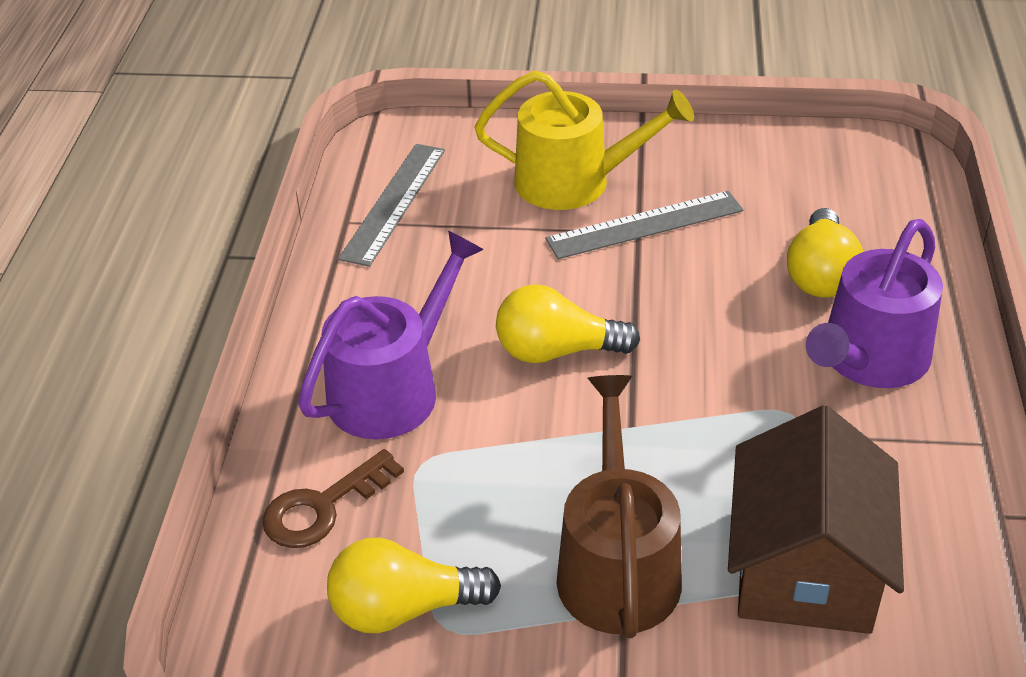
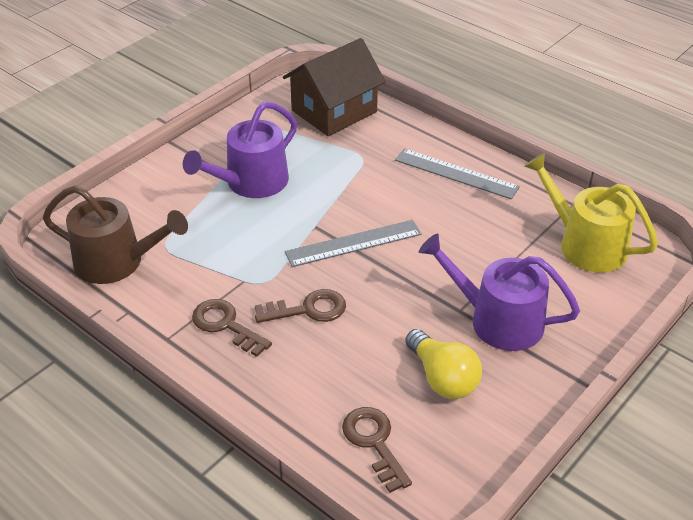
brown key: [262,449,404,548] = 1 -> [192,299,272,357] [255,289,346,323] [342,407,412,493] = 3
yellow light bulb: [327,538,501,633] [496,284,640,363] [787,208,863,297] = 3 -> [405,329,482,399] = 1

